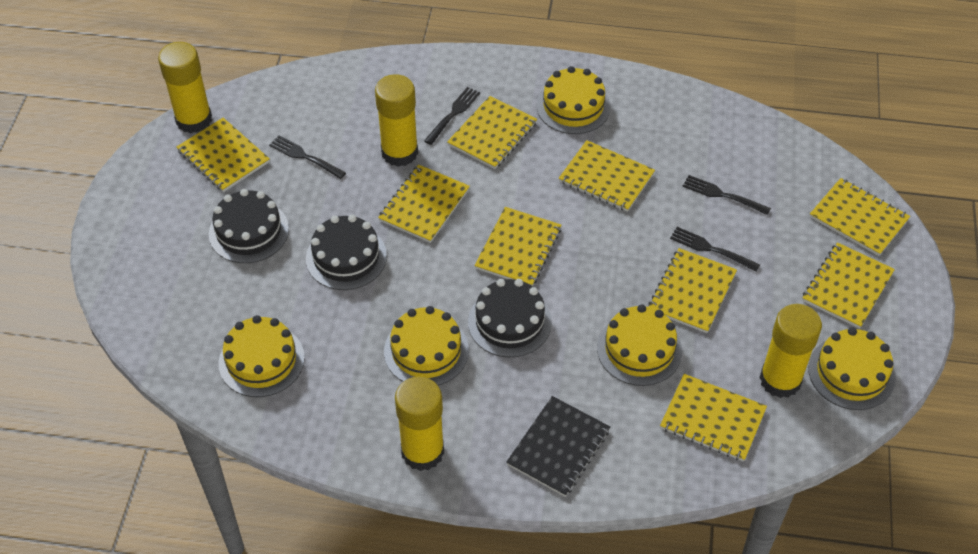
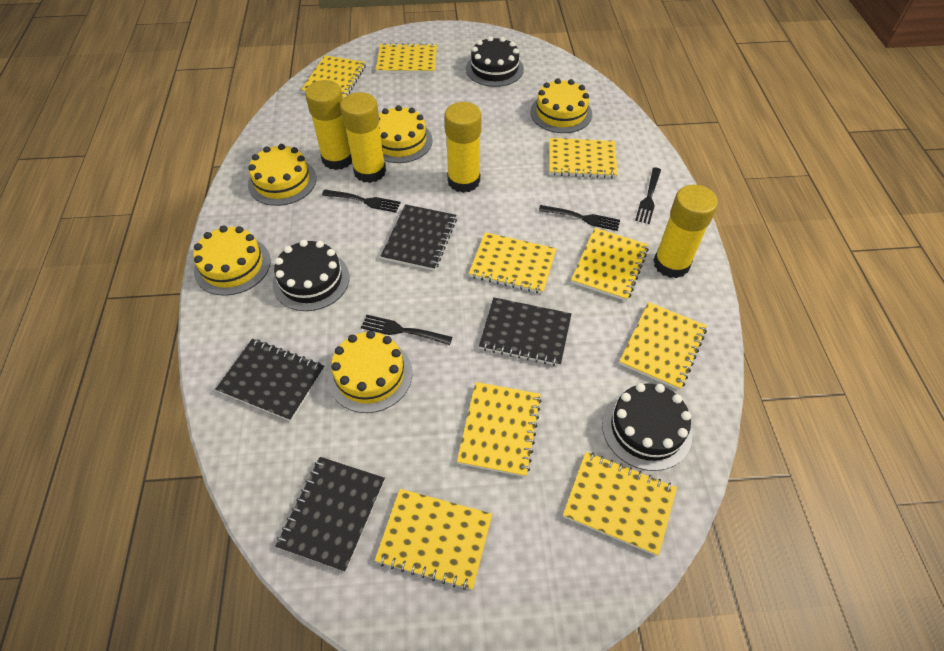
black notebook: [506,396,610,497] = 1 -> [215,339,324,421] [275,457,385,572] [381,204,457,271] [479,297,572,366] = 4

